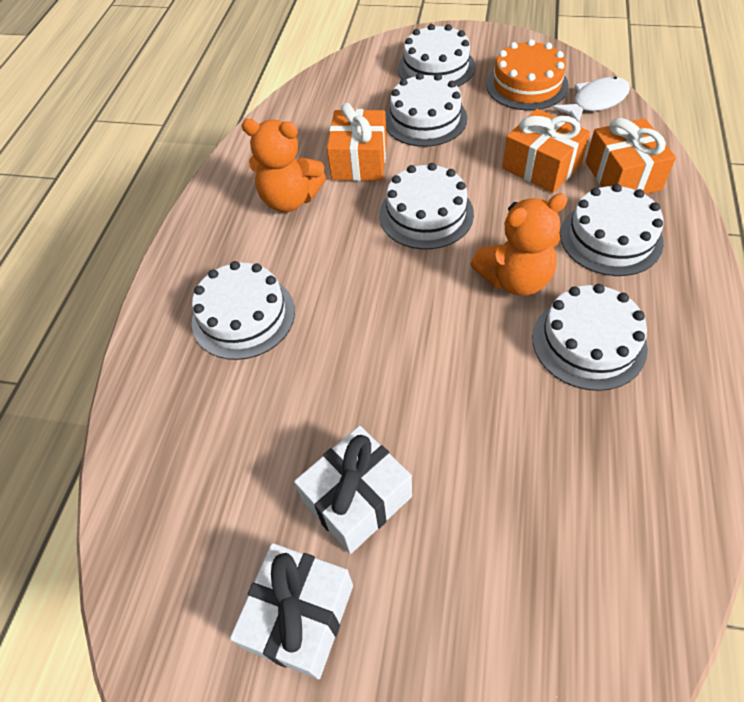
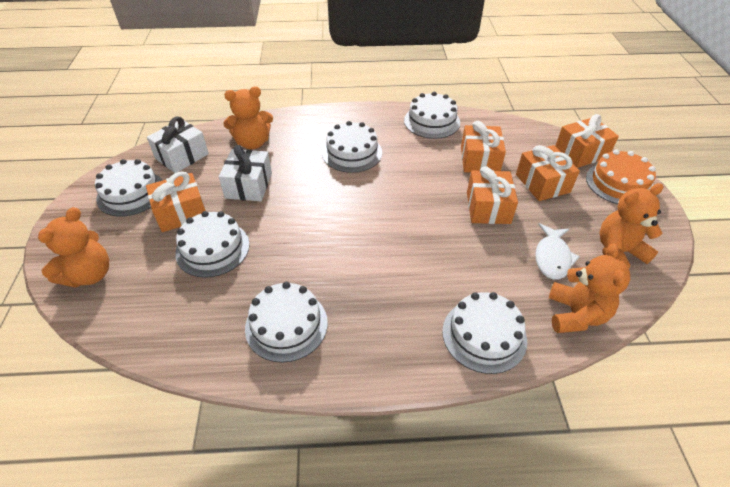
orange gift: [327,103,387,181] [502,109,590,193] [585,118,676,194] = 3 -> [146,171,206,232] [461,121,506,172] [467,166,518,224] [516,145,580,201] [555,114,619,168] = 5
orange teddy bear: [242,119,326,212] [471,193,568,296] = 2 -> [38,207,109,288] [223,87,273,149] [549,243,630,333] [600,183,663,268] = 4

